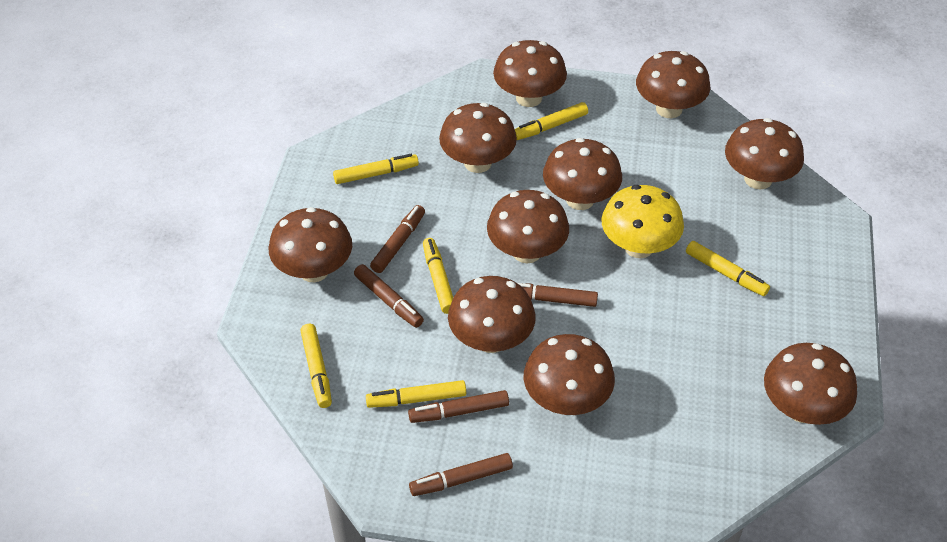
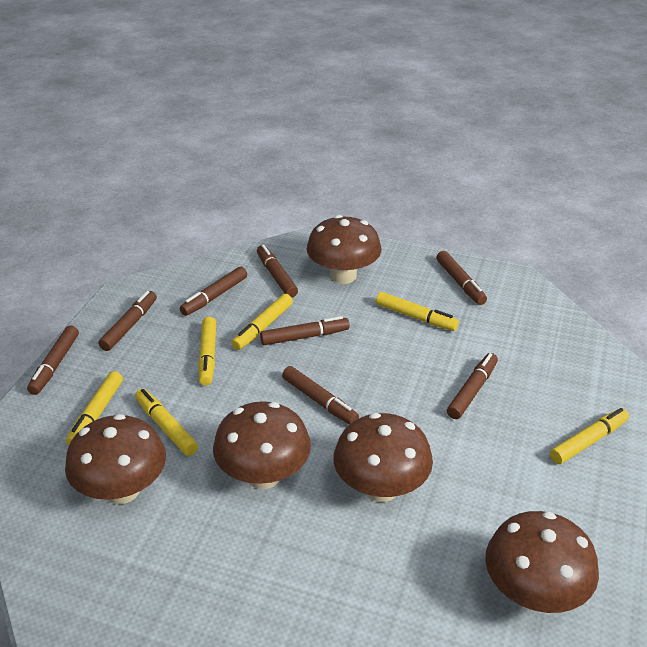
brown marker: [354,264,424,328] [370,205,425,273] [408,390,509,423] [409,453,513,496] [518,283,598,307] = 5 -> [27,325,79,395] [99,291,157,351] [180,267,247,316] [257,245,298,298] [260,316,349,345] [282,366,359,424] [436,251,487,305] [447,353,498,419] = 8
brown mushroom: [269,207,352,282] [439,103,517,173] [448,276,536,353] [487,190,569,264] [493,40,567,107] [524,334,615,415] [543,138,622,210] [636,51,710,118] [725,118,804,190] [764,343,857,425] = 10 -> [65,414,166,504] [213,401,311,489] [307,215,382,284] [334,413,433,502] [485,511,599,613] = 5
yellow mushroom: [601,185,684,258] = 1 -> none = 0

